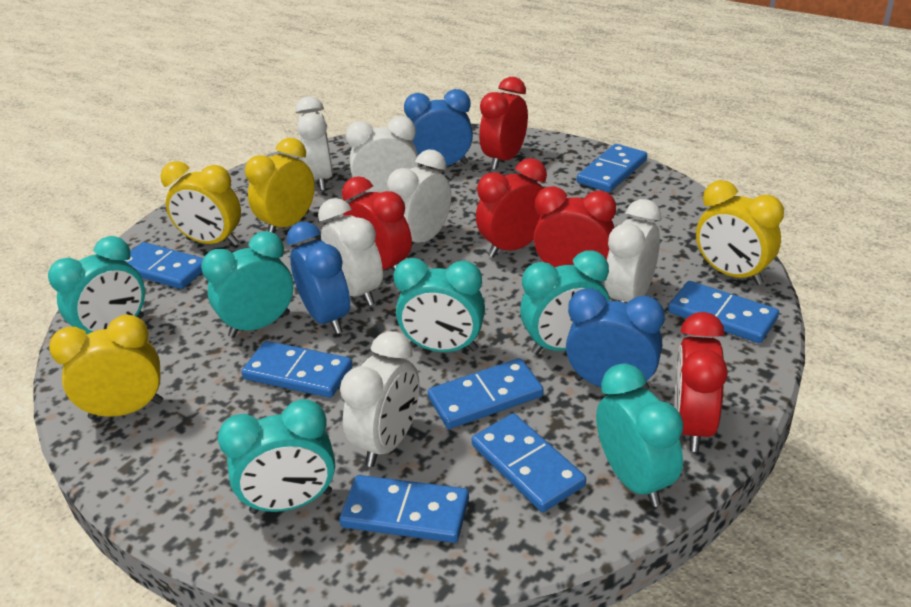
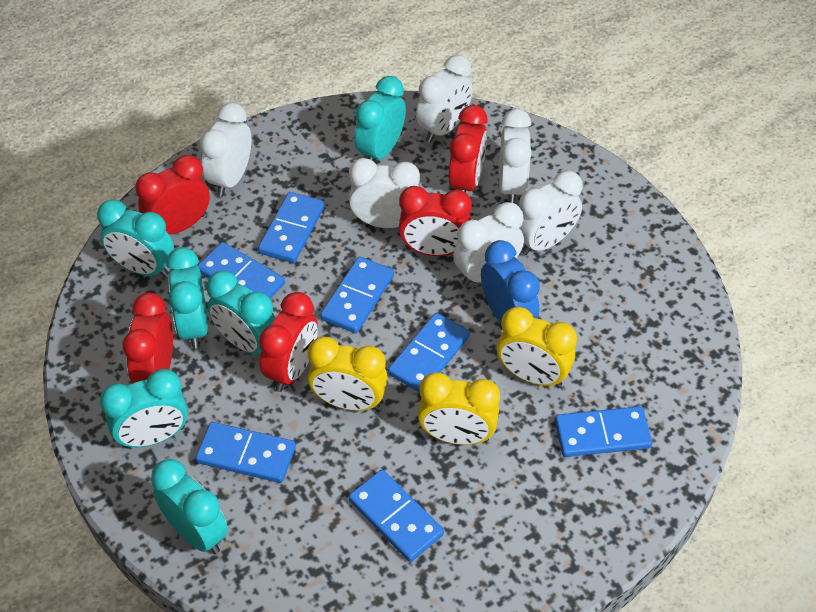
blue clock: [286,222,350,334] [404,89,473,167] [566,288,665,390] = 3 -> [481,240,540,323] = 1
yellow clock: [49,315,163,420] [160,161,241,246] [245,138,315,233] [696,180,784,285] = 4 -> [308,337,388,411] [418,373,500,445] [497,307,577,388] = 3

